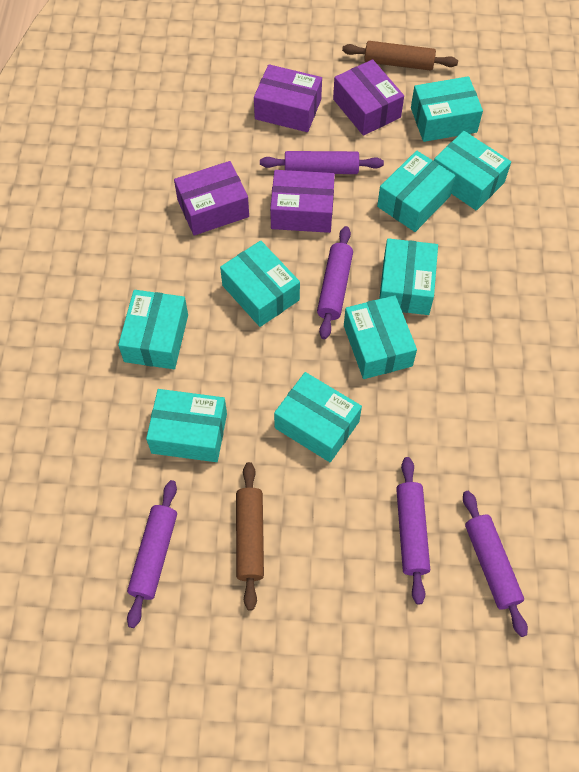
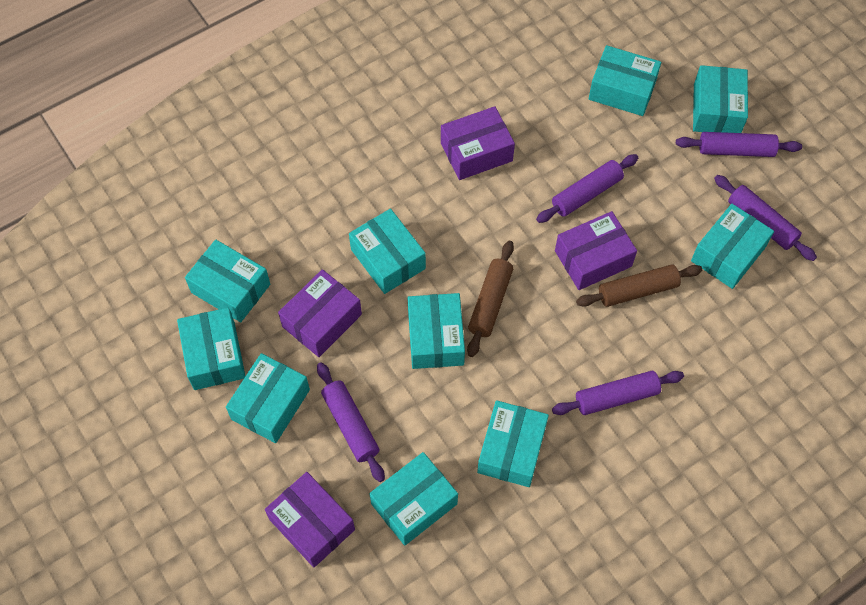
turquoise box: [118,290,188,369] [146,389,227,462] [220,241,300,327] [274,372,362,462] [344,295,417,379] [377,151,455,232] [379,238,438,315] [411,76,483,142] [434,131,511,210] = 9 -> [177,307,245,390] [185,240,270,322] [226,353,310,443] [349,209,426,294] [369,452,458,545] [408,293,465,369] [477,400,549,487] [589,45,661,116] [691,204,774,289] [693,65,748,133] = 10

